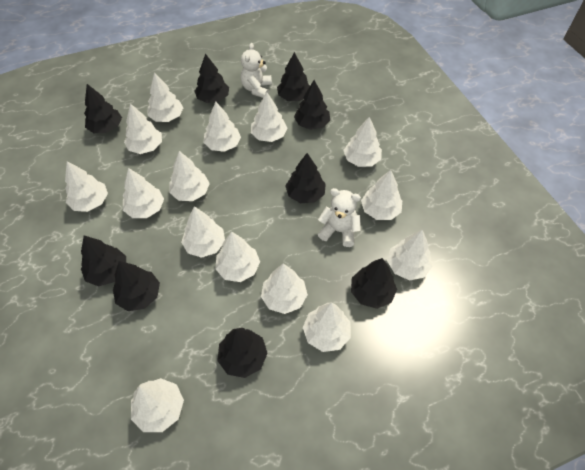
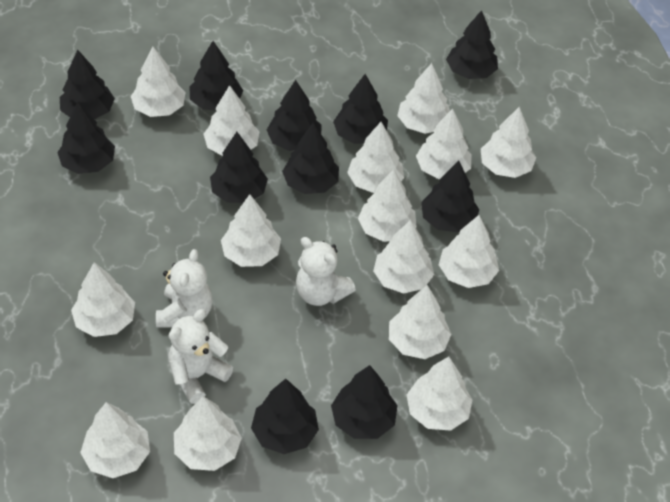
black tree: [81,236,126,286] [84,84,122,133] [113,261,160,311] [195,54,229,103] [217,328,268,378] [277,52,310,101] [285,153,326,203] [294,80,330,130] [351,258,397,309] = 9 -> [57,102,115,174] [60,50,115,119] [189,41,243,110] [210,132,268,203] [251,379,319,454] [267,80,321,151] [282,123,339,194] [331,365,398,439] [333,74,388,144] [421,160,479,232] [446,10,498,79] = 11
white teddy bear: [240,43,272,98] [318,188,361,247] = 2 -> [156,249,213,328] [168,309,233,404] [296,237,356,306] = 3

